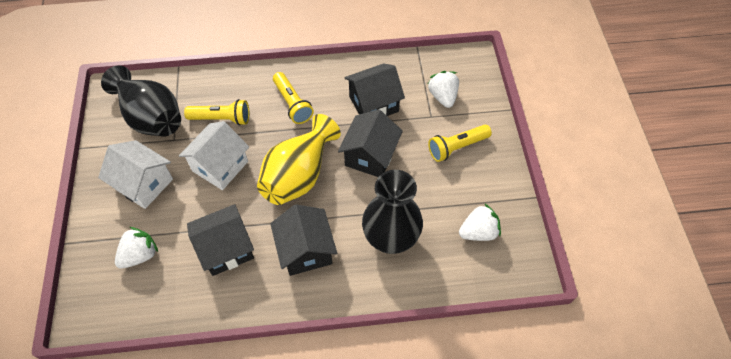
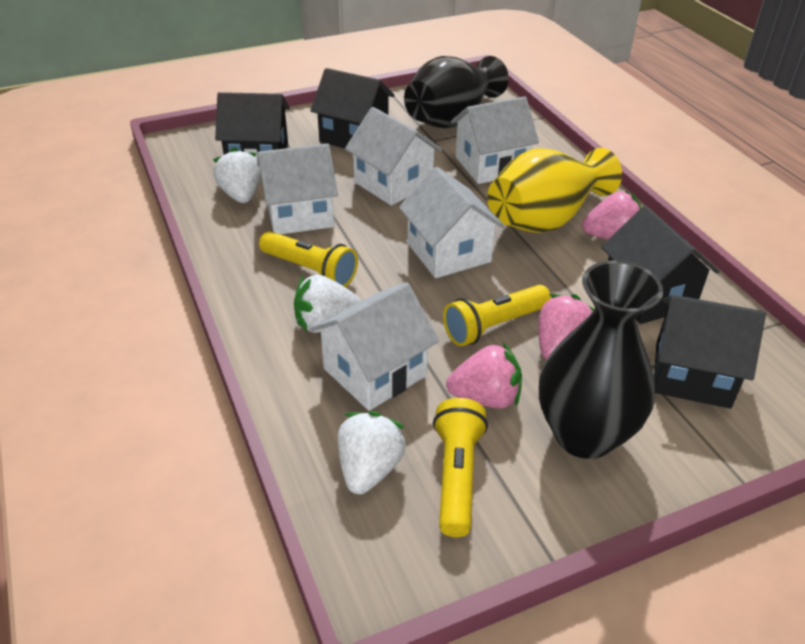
pink strawberry: none = 0 -> [446,342,522,408] [538,294,595,359] [582,191,641,240] = 3
white house: [98,140,173,209] [179,121,249,190] = 2 -> [257,144,338,234] [311,282,439,411] [345,107,442,205] [399,167,505,278] [451,96,539,184] = 5

